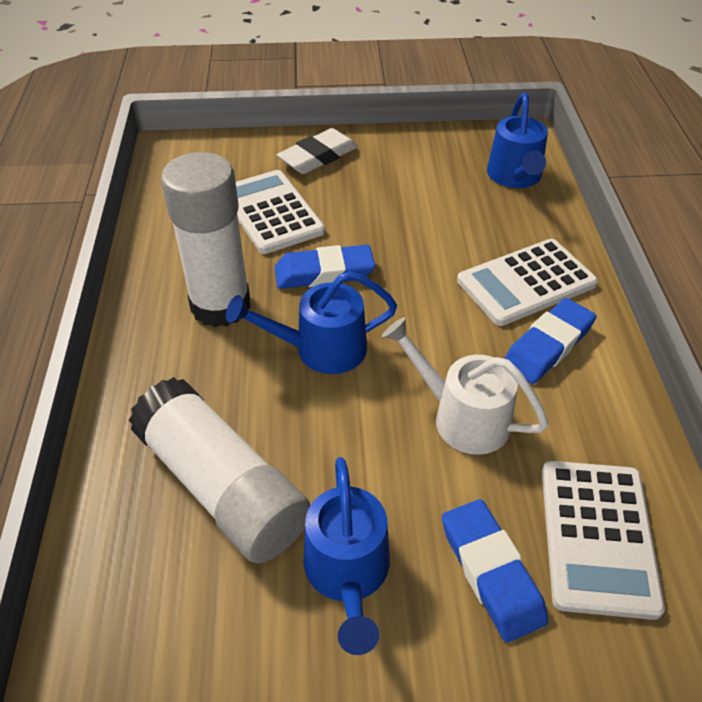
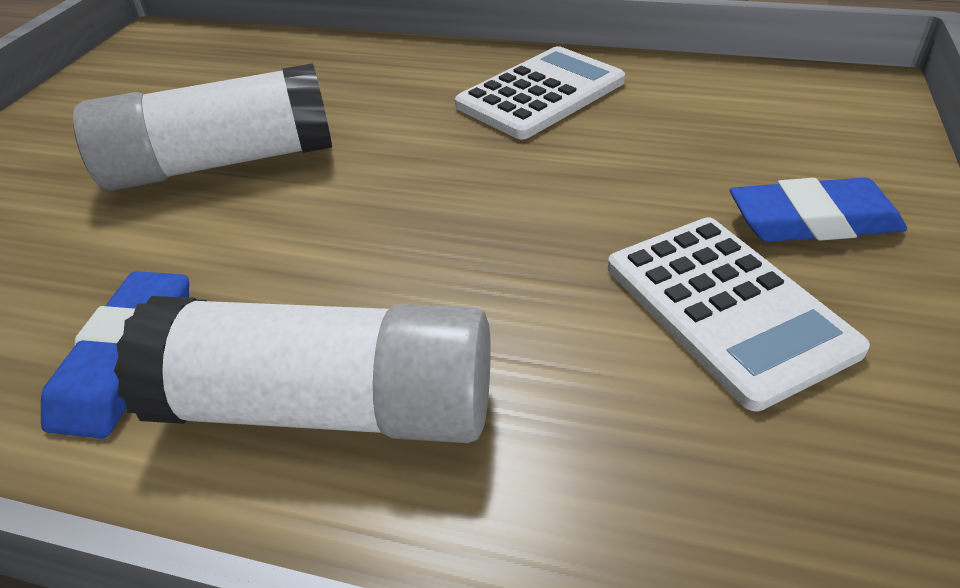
blue eraser: [275,245,375,289] [442,499,548,642] [504,298,596,384] = 3 -> [41,271,189,439] [730,178,907,242] = 2
blue watering can: [226,271,397,374] [303,457,390,655] [487,93,548,188] = 3 -> none = 0
white calculator: [236,170,325,254] [457,239,598,326] [542,461,665,620] = 3 -> [455,46,625,139] [608,217,870,411] = 2
white eraser: [277,128,358,174] = 1 -> none = 0
white watering can: [382,317,548,455] = 1 -> none = 0

